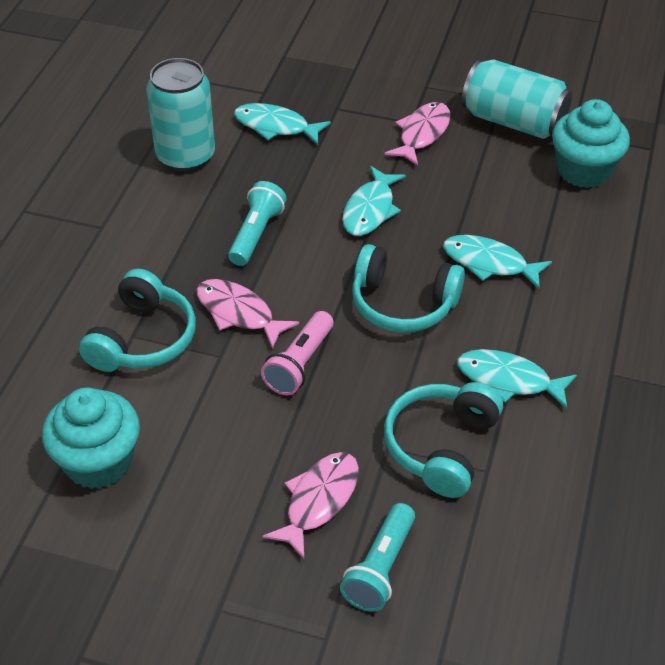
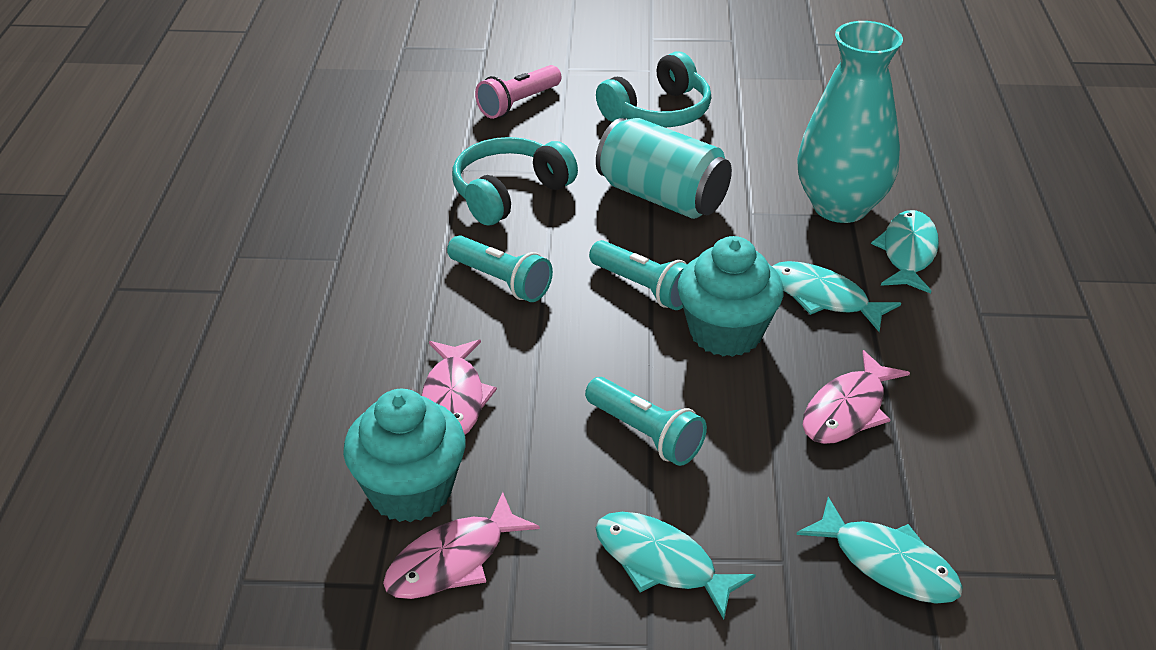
turquoise can: [147,58,215,172] [462,59,572,139] = 2 -> [596,118,732,219] = 1
turquoise flashlight: [228,181,287,266] [340,503,415,612] = 2 -> [447,236,553,302] [585,377,707,466] [589,240,687,310] = 3
turquoise headphones: [79,268,196,372] [352,244,465,333] [384,382,503,498] = 3 -> [452,137,578,225] [596,51,711,127] = 2
turquoise vase: none = 0 -> [797,21,903,223] = 1

